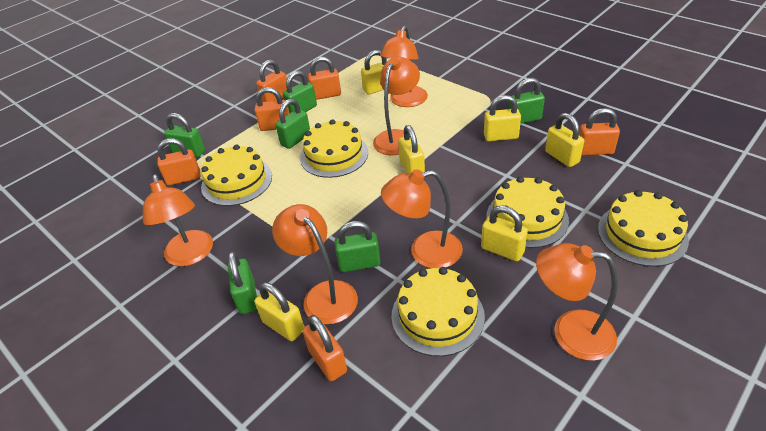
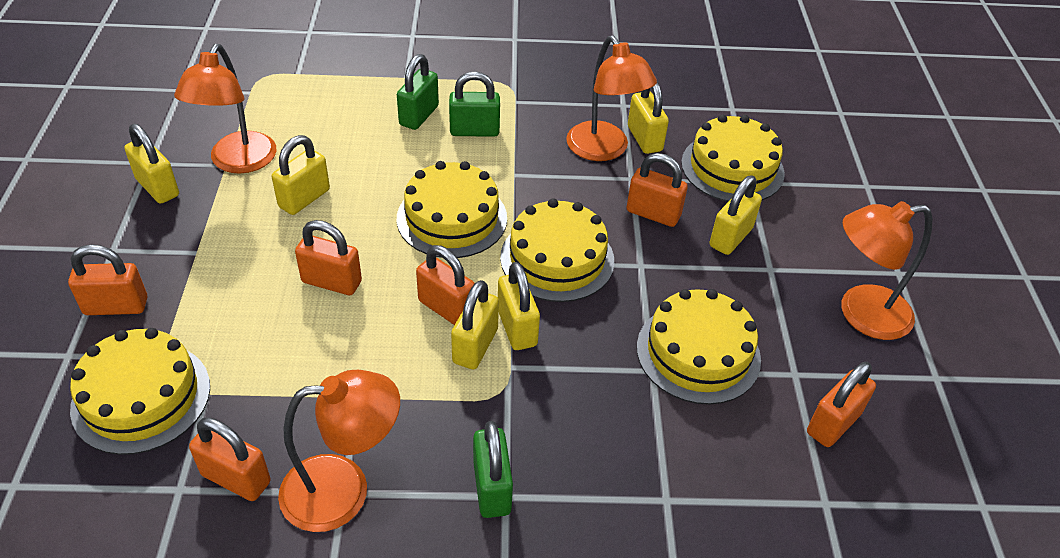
green padlock: [164,113,205,157] [228,251,257,314] [275,99,310,149] [283,70,317,114] [334,221,380,272] [508,78,545,124] = 6 -> [397,54,439,130] [449,71,500,137] [473,421,513,518] = 3
orange lamp: [143,175,213,267] [272,204,358,324] [373,57,420,155] [380,26,428,107] [381,169,463,268] [536,243,618,361] = 6 -> [174,44,276,173] [278,370,400,532] [566,35,657,161] [841,201,932,340] = 4

